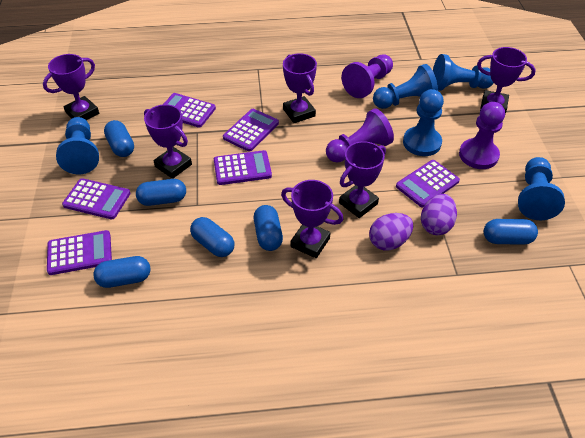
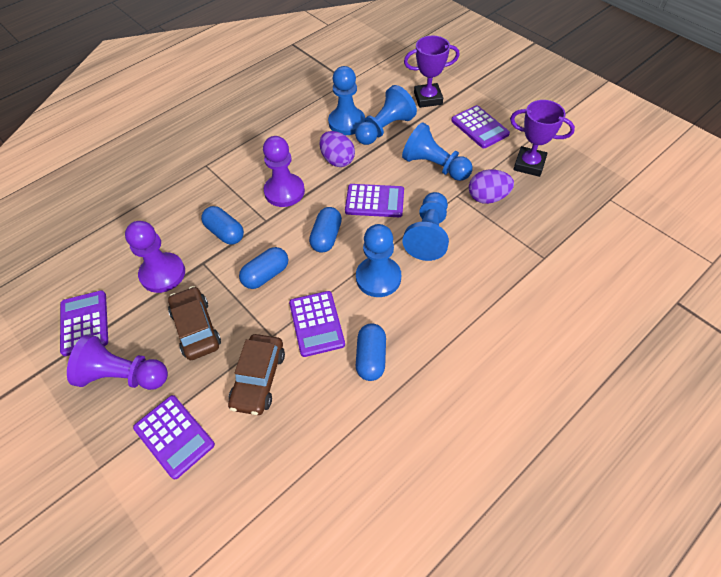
blue capsule: [93,256,150,288] [104,120,134,157] [136,179,186,206] [190,217,234,257] [254,205,283,251] [484,219,538,245] = 6 -> [201,206,244,245] [239,247,288,289] [309,207,342,253] [356,324,386,381] = 4
brown car: none = 0 -> [168,286,221,360] [228,334,285,415] = 2
purple calculator: [47,230,112,275] [62,178,131,219] [163,93,216,128] [214,150,272,185] [223,109,279,152] [396,160,460,207] = 6 -> [60,290,108,356] [133,395,215,479] [289,291,345,357] [345,184,404,217] [451,105,510,148] = 5
purple trophy: [43,54,99,120] [144,104,192,179] [281,180,343,258] [283,53,317,123] [339,141,386,218] [477,47,536,114] = 6 -> [404,36,460,108] [510,100,575,177] = 2

